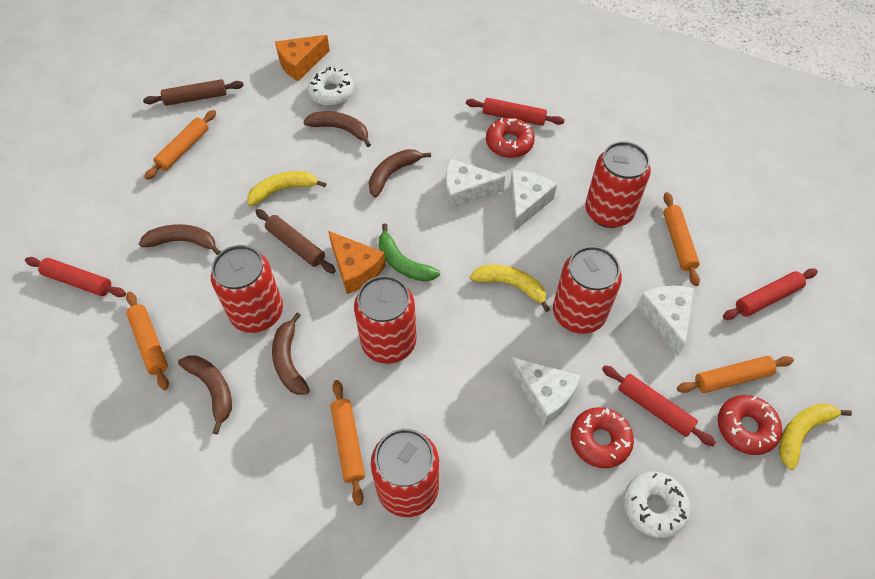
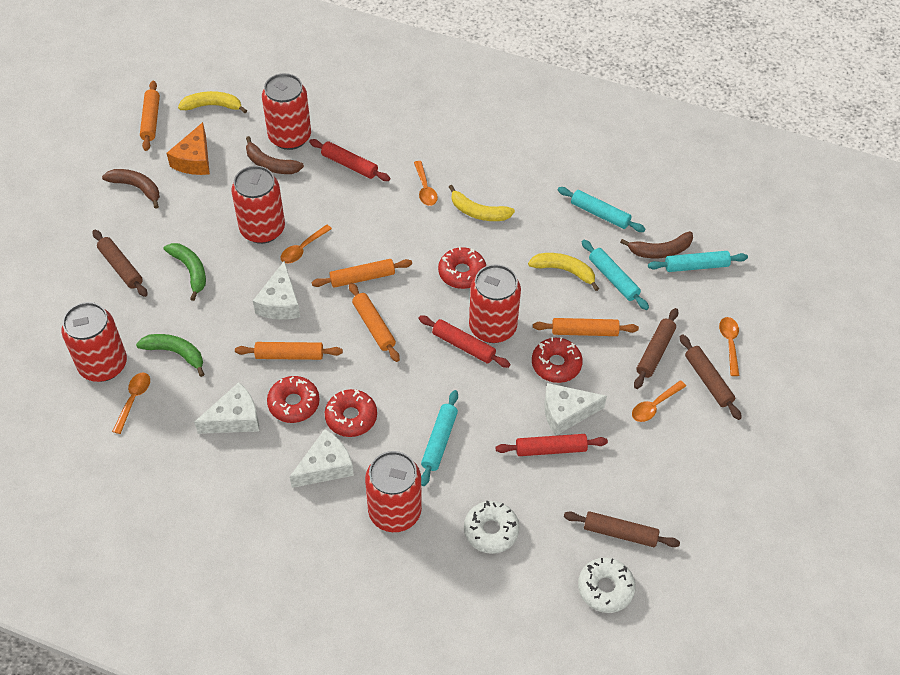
brown banana: [139,224,221,255] [178,356,232,434] [272,313,310,395] [303,111,371,147] [369,149,431,197] = 5 -> [102,169,160,209] [246,136,304,174] [620,231,693,258] = 3
brown rolling pin: [143,79,244,106] [255,209,336,274] = 2 -> [92,230,148,297] [564,511,680,547] [634,308,678,389] [680,334,742,420] = 4
green banana: [379,223,440,282] = 1 -> [136,334,204,377] [164,243,206,301] = 2
orange cheese: [275,35,330,81] [328,231,386,294] = 2 -> [166,122,210,175] = 1
orange spoon: none = 0 -> [112,373,150,434] [280,225,332,263] [414,161,438,206] [632,380,686,422] [719,317,739,376] = 5
red donut: [486,118,535,158] [571,407,634,468] [718,395,782,455] = 3 -> [267,376,320,423] [325,389,377,437] [438,247,486,289] [532,337,583,383] = 4
red rolling pin: [25,257,126,297] [466,98,565,126] [602,365,716,446] [723,268,818,320] = 4 -> [309,139,390,181] [418,315,511,368] [496,434,608,456] = 3
turquoise rolling pin: none = 0 -> [421,390,458,486] [558,187,646,232] [582,240,649,310] [648,251,748,272] = 4

